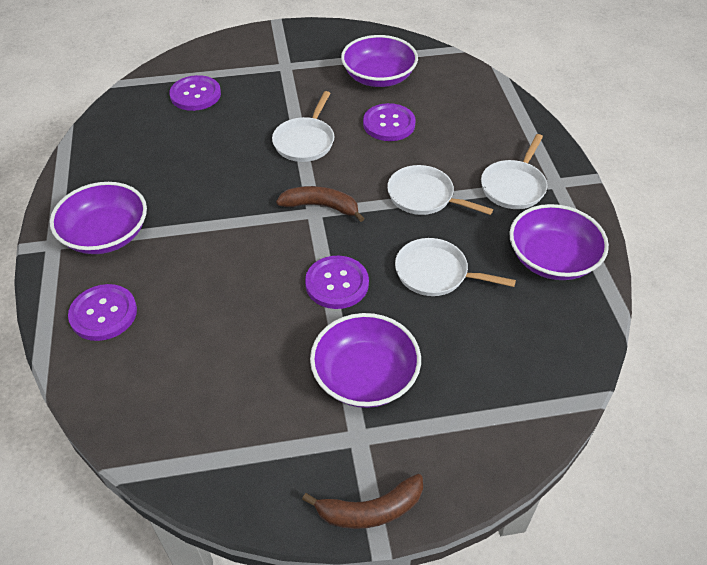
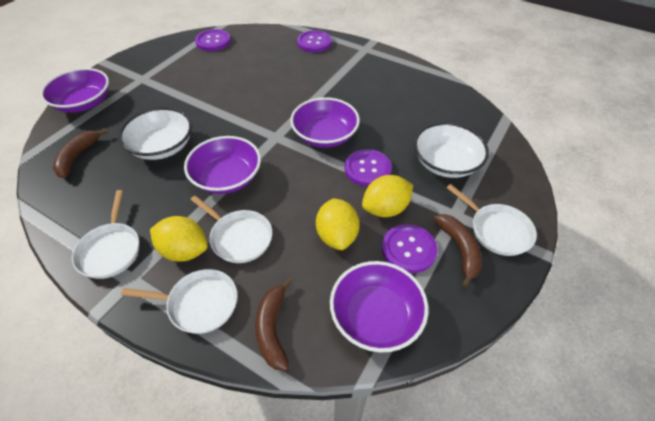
brown banana: [276,186,365,222] [302,474,423,529] = 2 -> [53,129,108,178] [255,278,293,371] [434,214,482,288] = 3
white bowl: none = 0 -> [119,108,192,160] [414,123,489,178] = 2
yellow lemon: none = 0 -> [150,216,208,261] [316,198,360,250] [362,175,413,217] = 3

